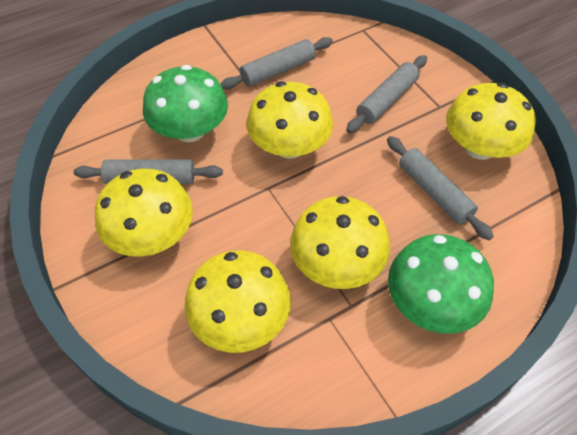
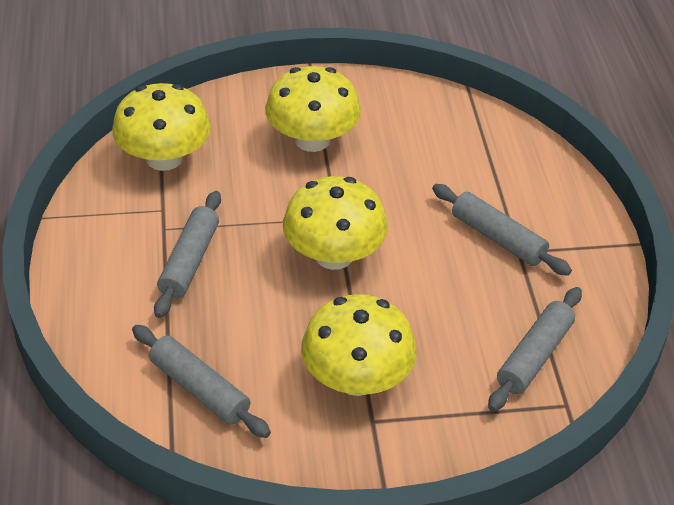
green mushroom: [143,65,228,142] [388,234,494,334] = 2 -> none = 0
yellow mushroom: [95,169,193,257] [184,250,291,353] [247,81,333,159] [290,196,390,289] [446,83,536,160] = 5 -> [112,83,211,171] [265,66,361,152] [283,176,388,270] [301,294,417,396] = 4

